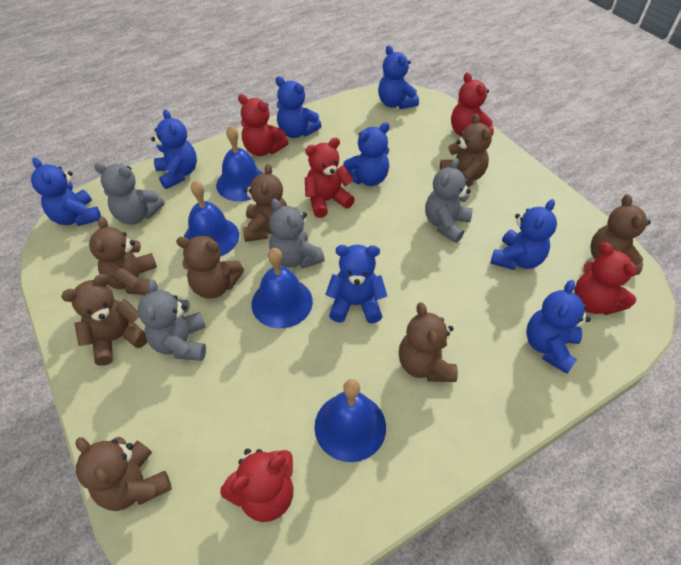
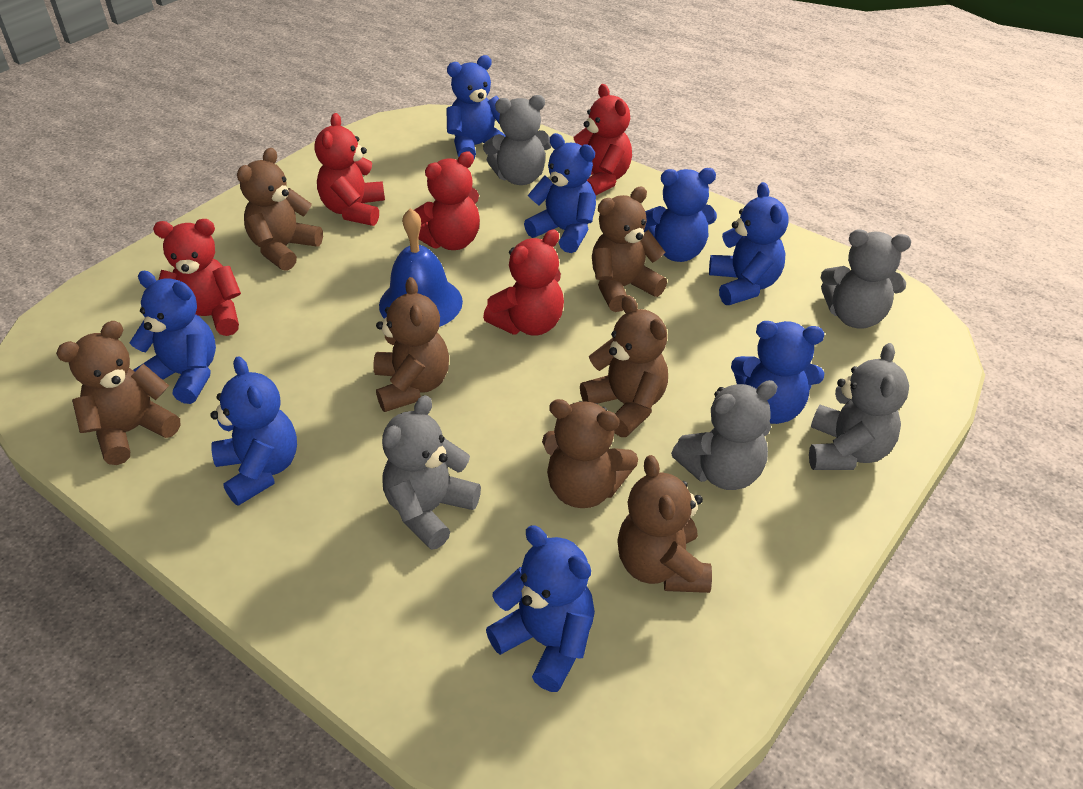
blue bell: [184,180,239,256] [216,125,263,201] [251,248,313,328] [314,379,386,462] = 4 -> [379,208,463,327] = 1
brown teddy bear: [61,274,147,366] [75,437,172,511] [89,217,157,295] [176,235,244,299] [242,164,287,242] [399,302,458,382] [440,114,492,187] [591,194,651,275] = 8 -> [56,321,180,465] [237,148,323,271] [373,277,449,412] [542,399,638,508] [580,295,668,437] [592,187,667,312] [617,455,712,593] = 7
grey teddy bear: [94,163,164,225] [138,279,206,361] [269,199,325,269] [425,158,473,243] = 4 -> [382,395,481,550] [483,95,551,185] [671,380,778,490] [809,343,909,470] [821,229,911,329] = 5

